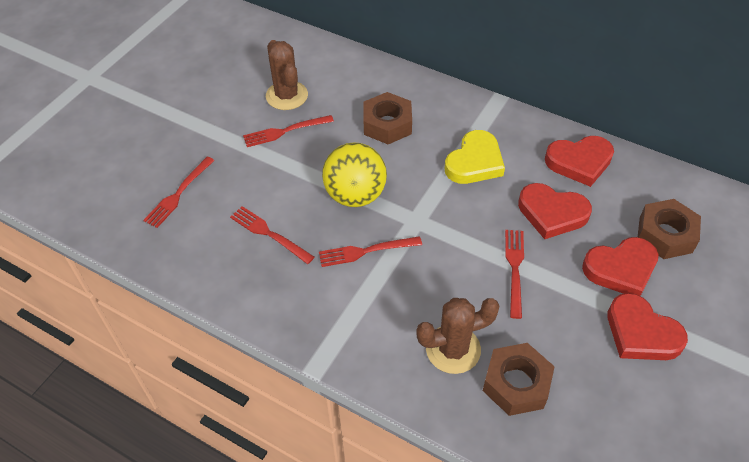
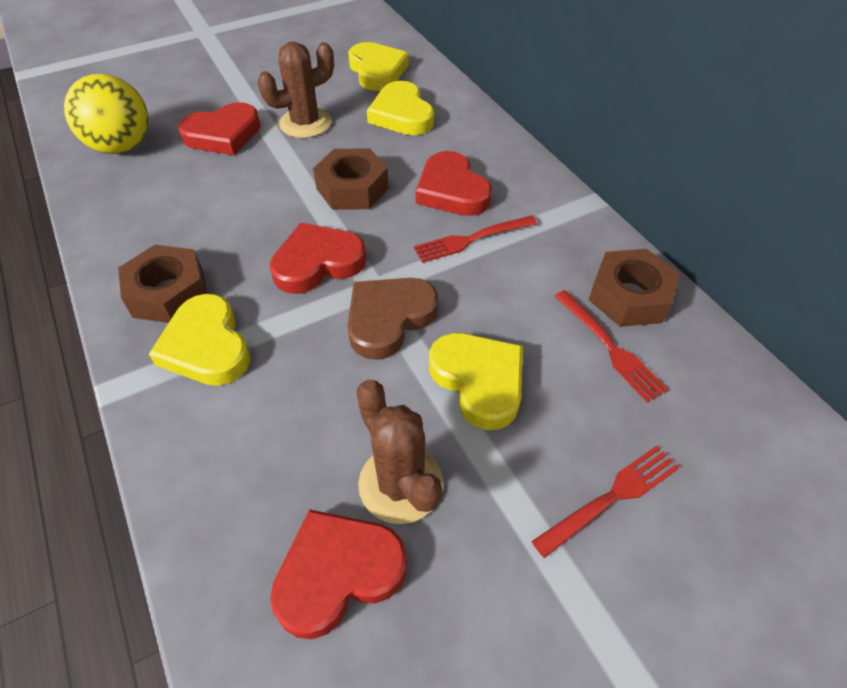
brown heart: none = 0 -> [347,278,438,360] = 1
red fork: [143,157,215,228] [230,206,314,264] [243,115,334,147] [319,236,422,267] [505,230,524,319] = 5 -> [414,215,537,263] [532,445,679,558] [554,290,669,403] = 3
yellow heart: [445,130,505,184] = 1 -> [149,294,251,386] [348,42,409,91] [367,81,434,135] [429,333,523,430] = 4

